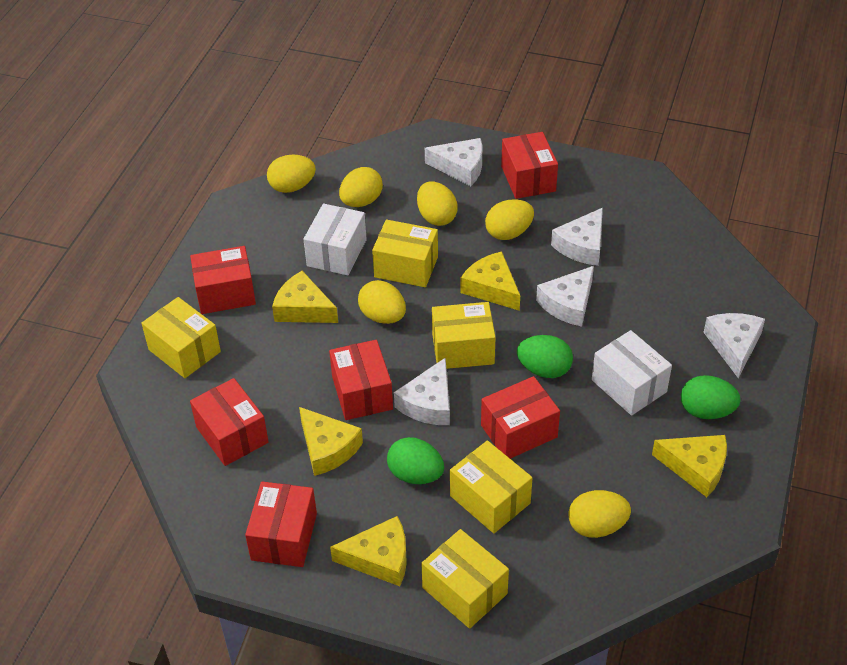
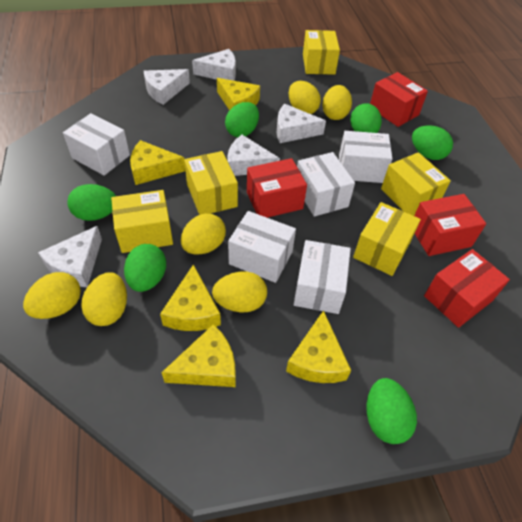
green egg: [387,437,444,484] [517,335,573,378] [681,375,741,419] = 3 -> [67,184,116,221] [124,244,166,292] [225,102,259,137] [350,103,382,133] [366,378,417,444] [412,125,453,160] = 6
red box: [190,246,256,314] [190,378,269,466] [245,482,317,567] [329,340,393,420] [481,376,560,459] [501,132,558,199] = 6 -> [247,158,307,218] [370,72,428,127] [414,194,486,256] [424,249,510,328] = 4
white box: [303,204,367,276] [592,330,672,415] = 2 -> [63,113,130,176] [228,211,296,283] [293,240,351,314] [297,152,355,217] [339,131,393,183] = 5

